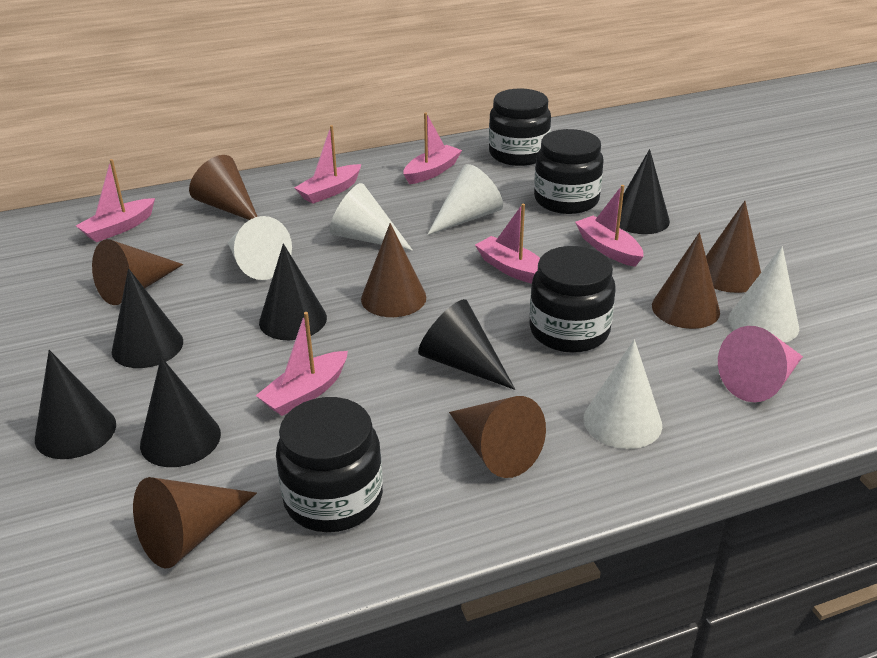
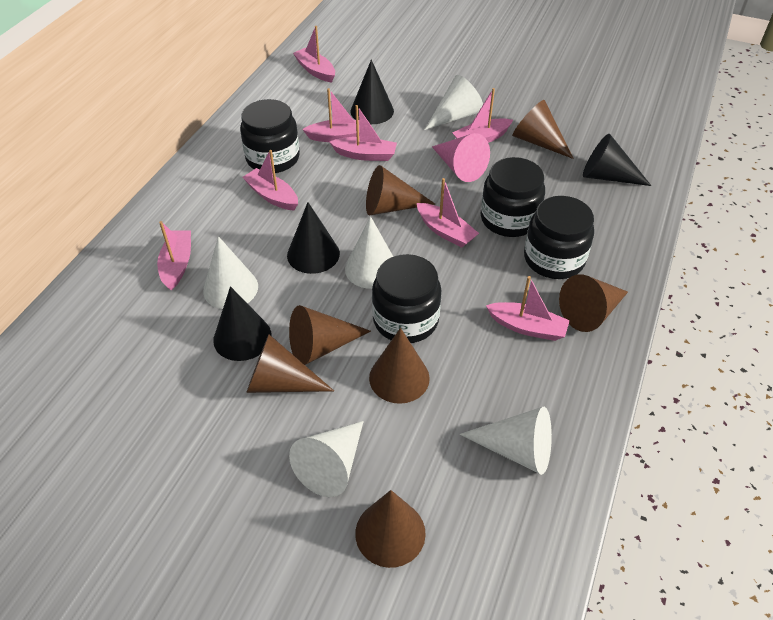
black cone: [35,350,116,459] [112,269,183,368] [140,357,221,467] [259,243,327,340] [418,299,515,390] [620,149,670,234] = 6 -> [213,286,272,361] [287,202,340,274] [351,60,394,124] [583,134,651,186] = 4
pink boat: [76,159,155,242] [255,312,348,416] [294,125,361,204] [404,112,462,184] [475,204,540,284] [575,185,644,267] = 6 -> [157,221,191,290] [243,150,298,211] [293,26,335,83] [302,88,360,142] [330,105,397,161] [417,178,479,248] [452,88,513,143] [486,276,570,341] = 8

